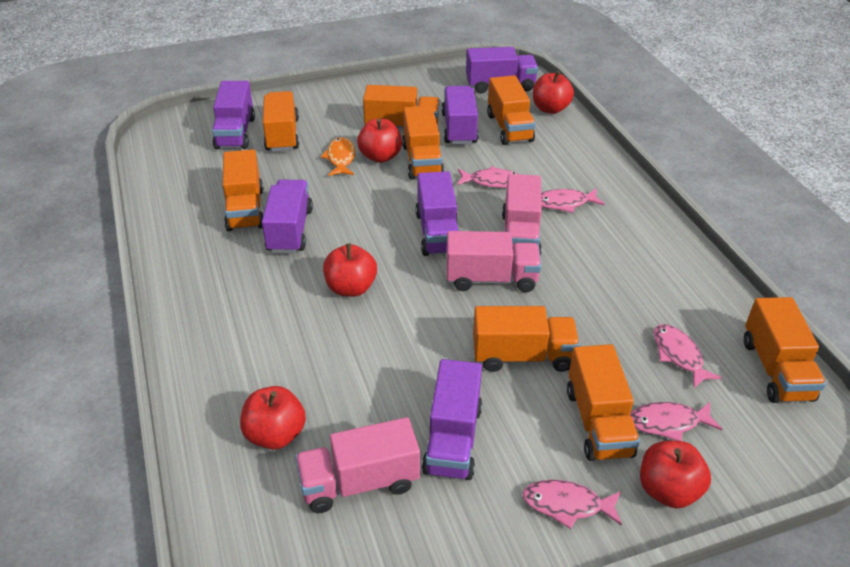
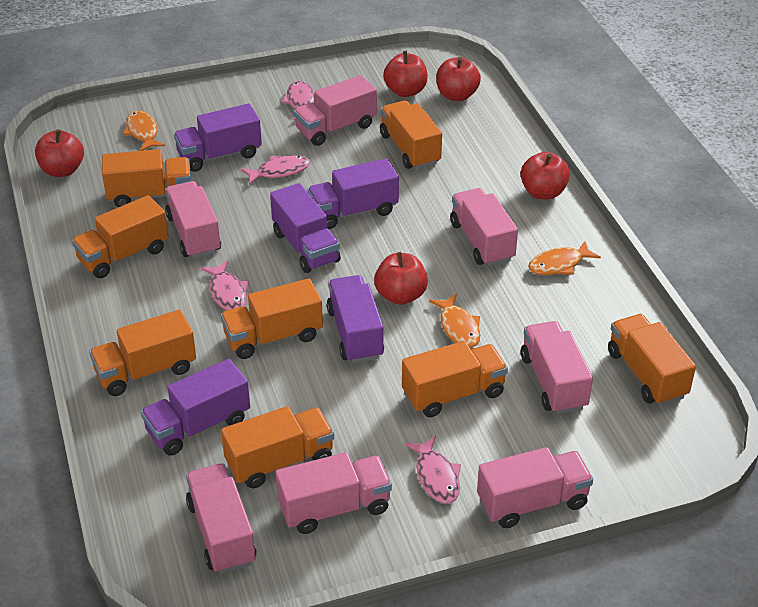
orange fish: [321,137,355,176] = 1 -> [123,110,165,151] [429,293,480,348] [528,241,601,275] = 3
pink fish: [457,166,519,188] [522,480,622,529] [541,188,604,213] [630,402,722,441] [654,324,722,388] = 5 -> [201,261,249,310] [241,155,310,185] [281,81,315,121] [405,435,461,503] = 4
pink truck: [295,417,420,513] [447,231,541,292] [502,174,542,255] = 3 -> [165,181,221,258] [186,463,256,574] [276,452,392,534] [294,75,377,146] [450,188,518,266] [477,447,593,528] [521,321,593,414] = 7
purple truck: [212,81,255,149] [262,180,313,253] [415,171,459,256] [422,359,482,480] [441,86,478,144] [466,47,538,94] = 6 -> [141,359,250,456] [174,104,262,172] [270,183,341,273] [307,158,399,229] [327,275,384,363] = 5

